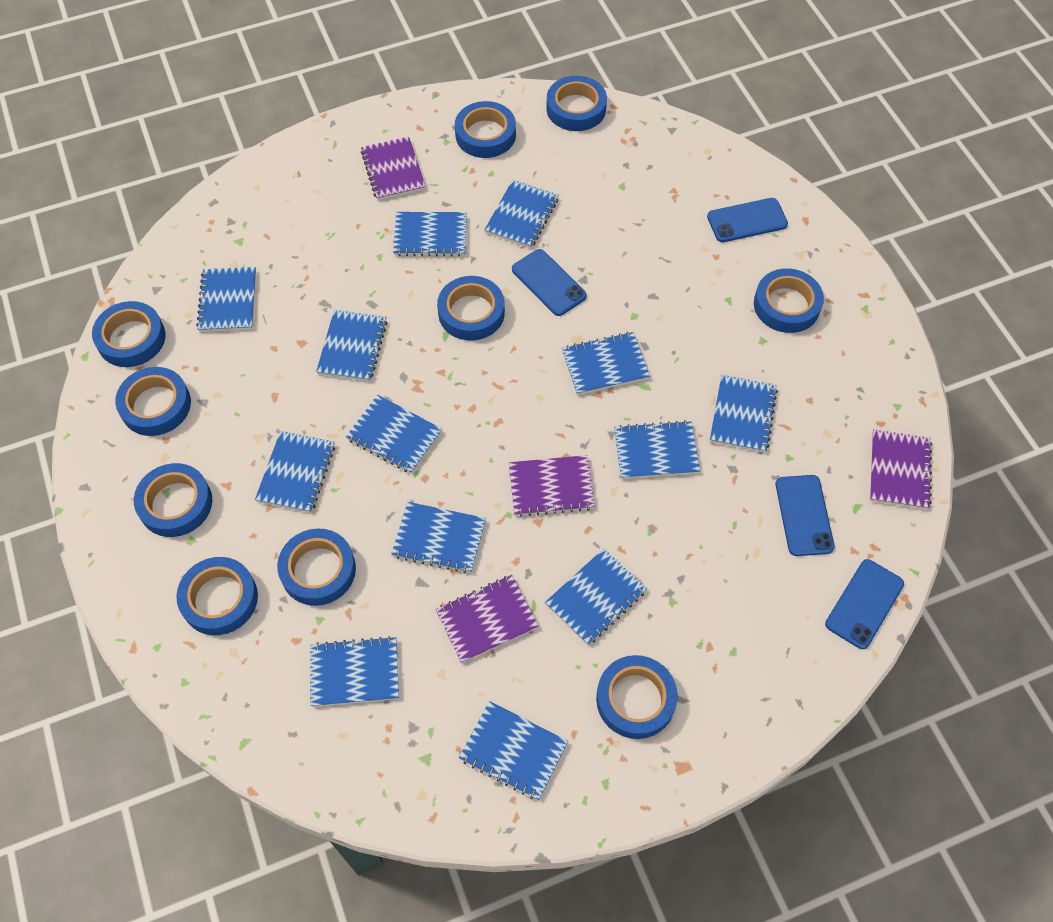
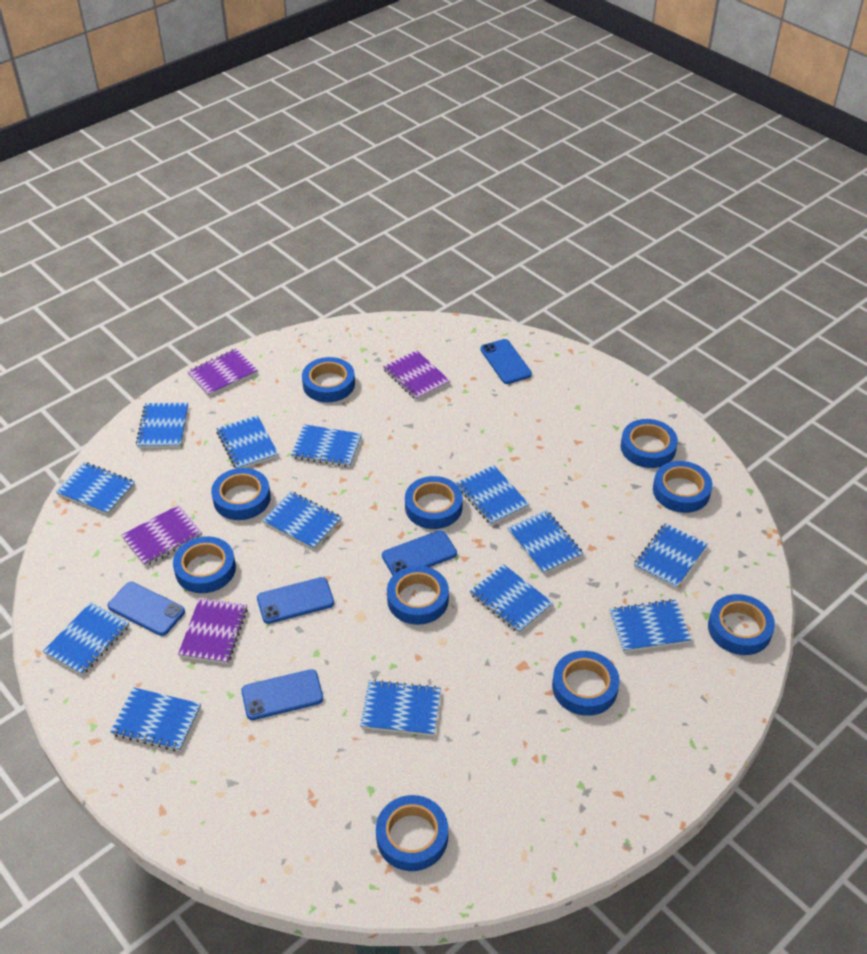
blue phone: [512,249,587,316] [707,198,788,242] [776,475,835,556] [825,559,904,649] = 4 -> [108,582,185,636] [241,669,323,720] [257,577,334,624] [382,530,457,575] [480,339,532,384] = 5

